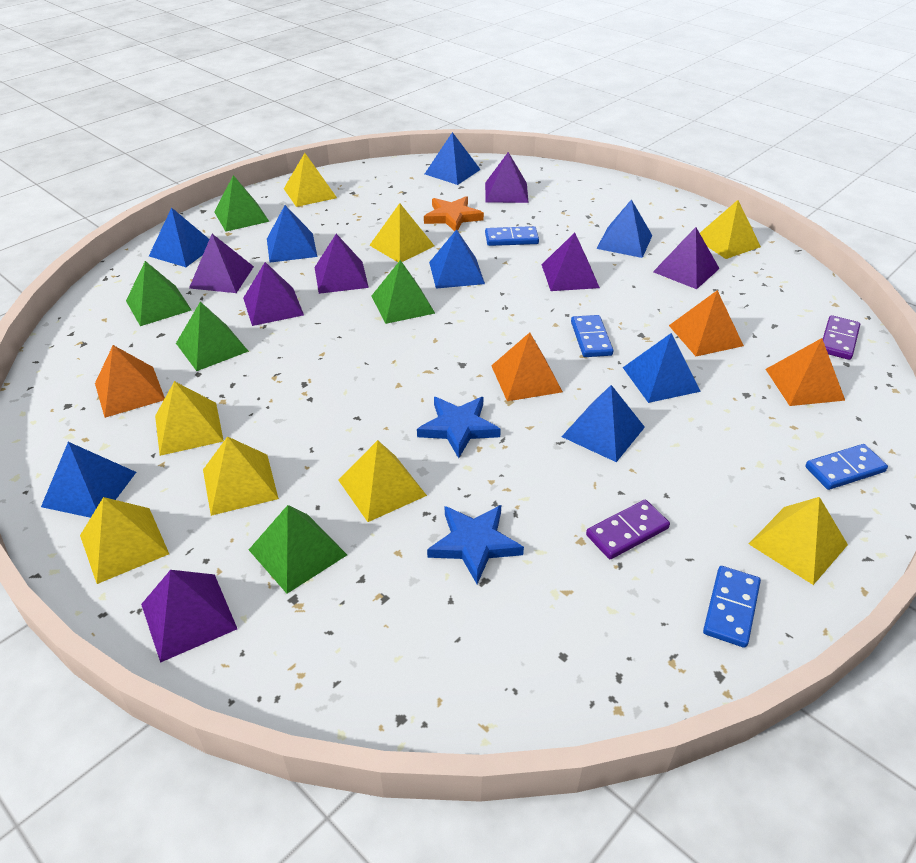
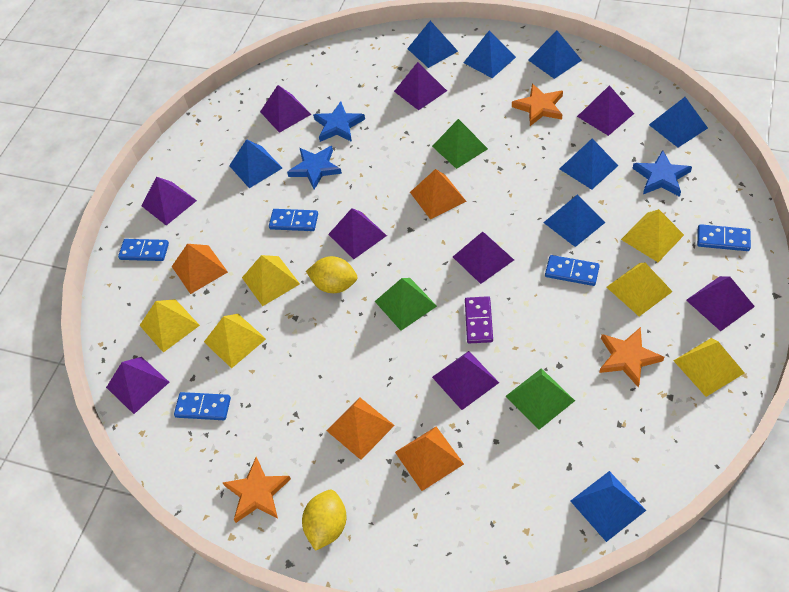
blue domino: [485,226,539,246] [571,315,614,357] [703,566,761,648] [805,444,888,490] = 4 -> [118,239,169,261] [174,392,231,420] [269,209,318,231] [545,255,600,286] [697,224,751,251] = 5
blue star: [417,397,501,458] [427,505,524,584] = 2 -> [287,146,342,190] [313,101,365,142] [633,150,692,197] = 3
green pyramid: [126,261,192,326] [176,302,249,371] [214,175,270,232] [249,505,347,594] [371,260,435,324] = 5 -> [375,278,437,330] [432,119,488,169] [506,368,575,430] = 3
orange star: [424,196,484,231] = 1 -> [223,457,291,523] [512,84,563,126] [599,327,664,387] = 3
purple domino: [586,500,670,559] [823,315,860,360] = 2 -> [465,296,493,343] = 1
purple pyramid: [141,570,237,663] [189,234,254,293] [243,262,304,326] [315,234,369,294] [485,152,529,203] [542,233,600,291] [653,227,720,289] = 7 -> [106,357,169,414] [142,177,197,226] [260,85,312,133] [328,208,387,259] [394,62,447,110] [432,351,499,410] [453,231,514,284] [577,85,634,136] [686,276,755,331] = 9
yellow lemon: none = 0 -> [302,490,346,551] [306,256,358,293] = 2
yellow pyramid: [80,497,169,584] [155,381,224,456] [203,436,279,516] [284,153,337,207] [338,440,427,522] [369,203,434,262] [700,200,761,259] [749,497,848,585] = 8 -> [139,299,200,353] [204,314,266,368] [242,255,300,306] [606,263,673,316] [621,209,684,262] [673,338,744,397] = 6

